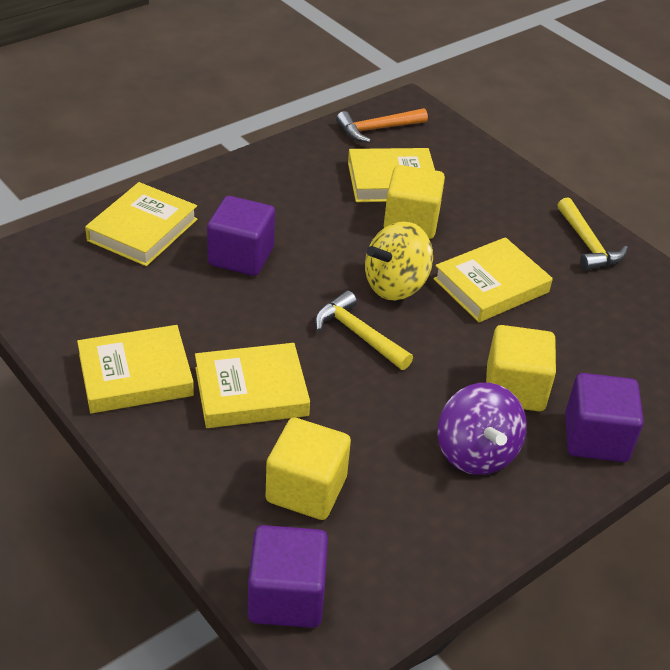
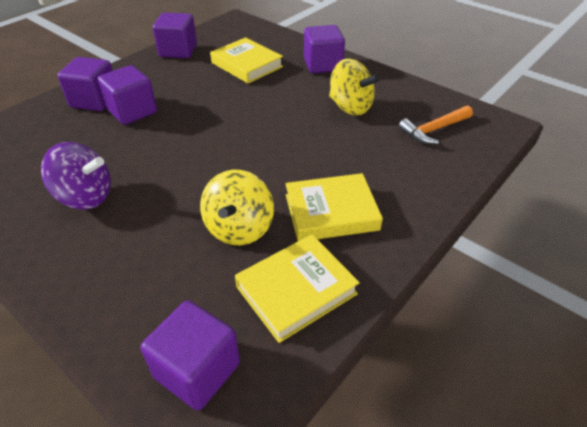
purple cube: [207,196,275,276] [248,525,328,628] [565,373,644,462] = 3 -> [58,57,113,111] [98,65,157,125] [141,300,240,410] [153,13,197,58] [304,25,345,73] = 5
yellow book: [77,325,194,413] [85,182,198,266] [195,343,310,428] [348,148,435,202] [433,237,553,322] = 5 -> [210,37,283,84] [235,235,360,343] [285,173,383,241] = 3
yellow cube: [266,417,351,520] [384,165,445,239] [486,325,556,411] = 3 -> none = 0
yellow hammer: [315,291,413,370] [557,197,628,271] = 2 -> none = 0
yellow spinning top: [365,221,433,300] = 1 -> [200,170,274,245] [329,59,380,116] = 2

